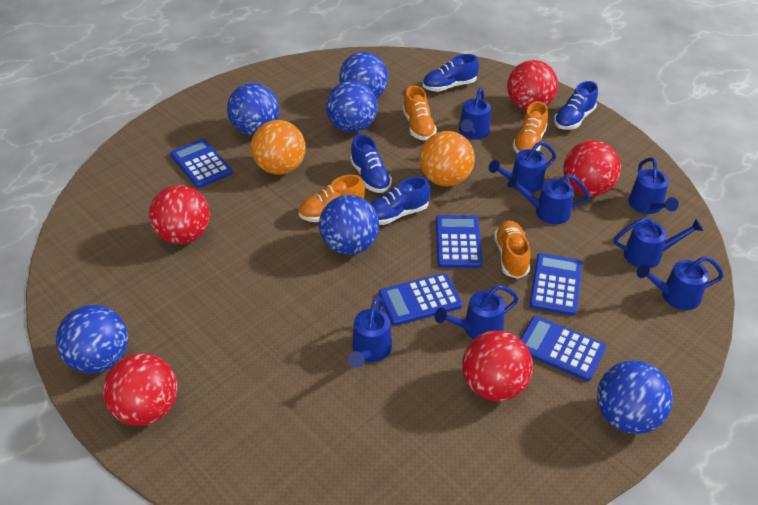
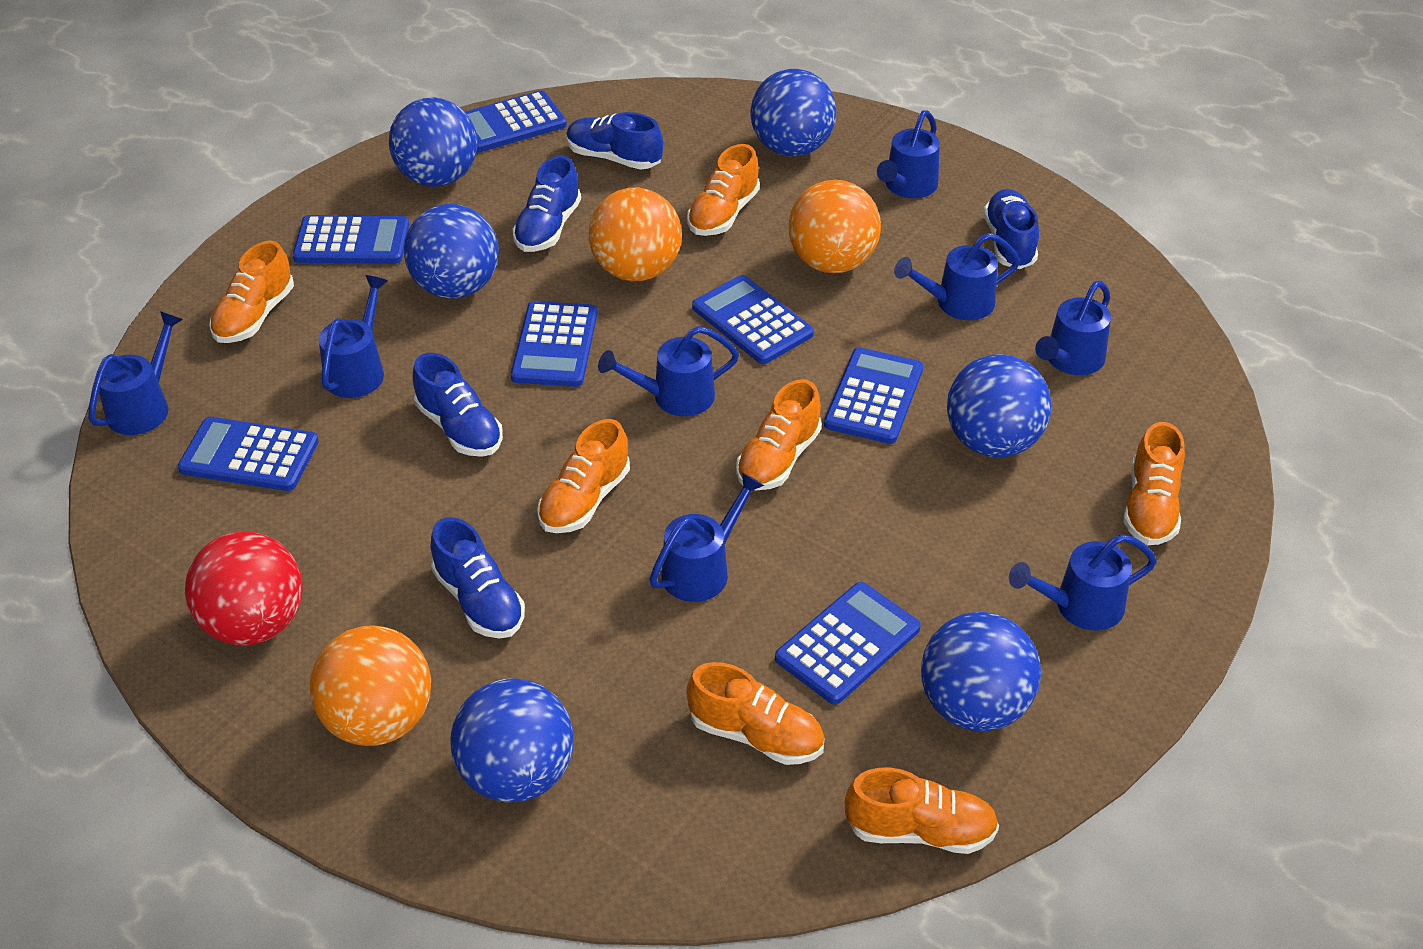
blue calculator: [170,139,233,188] [379,273,463,326] [436,215,483,268] [520,316,606,381] [529,253,582,316] = 5 -> [178,417,319,491] [293,215,409,264] [465,90,567,152] [511,301,597,387] [692,275,814,364] [775,582,921,705] [824,347,923,444] = 7
blue shoe: [350,134,392,193] [370,177,430,225] [423,54,479,92] [554,81,598,130] = 4 -> [413,353,503,457] [431,517,525,638] [512,156,581,252] [566,112,663,170] [983,189,1039,269] = 5
orange ball: [251,120,306,175] [419,131,475,186] = 2 -> [310,625,431,746] [589,187,682,281] [788,180,881,273] = 3
orange shoe: [299,175,365,222] [403,86,437,141] [494,221,531,279] [513,101,548,154] = 4 -> [209,241,294,343] [537,419,630,533] [686,662,825,765] [687,144,760,236] [736,379,822,490] [845,767,999,854] [1123,422,1185,545] = 7
red ball: [103,353,178,426] [149,185,210,244] [462,331,533,401] [507,60,558,110] [563,140,621,197] = 5 -> [185,531,302,645] = 1

